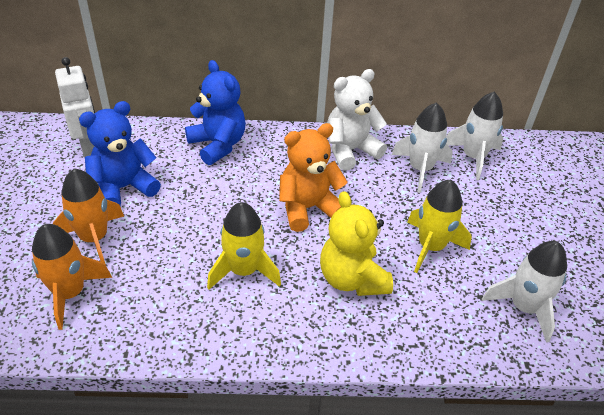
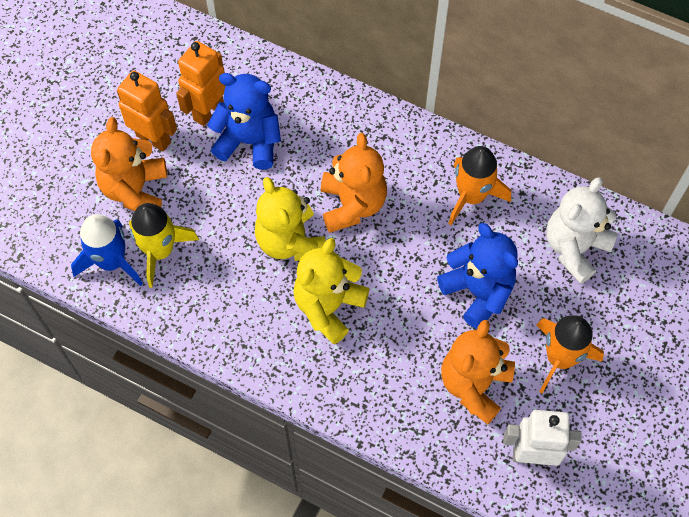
blue rocket: none = 0 -> [71,214,143,286] = 1
orange robot: none = 0 -> [117,70,177,151] [176,41,226,126] = 2
orange teddy bear: [279,123,348,232] = 1 -> [91,117,167,211] [321,133,387,233] [441,320,515,424] = 3
white rocket: [392,102,453,193] [446,92,503,180] [482,241,567,343] = 3 -> none = 0
yellow rocket: [207,202,281,290] [407,180,472,273] = 2 -> [129,203,199,288] = 1
yellow teddy bear: [320,191,393,296] = 1 -> [255,177,326,261] [293,238,370,344] = 2

